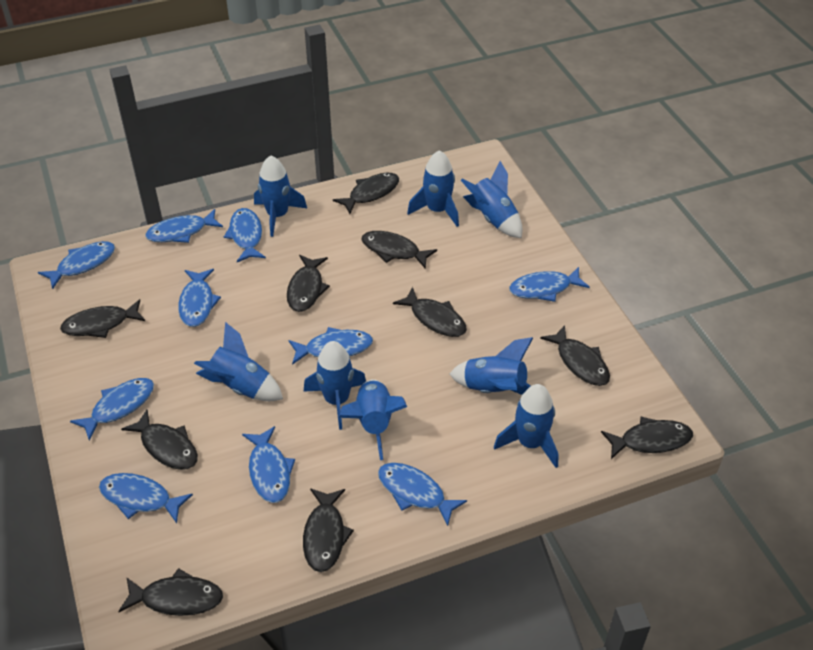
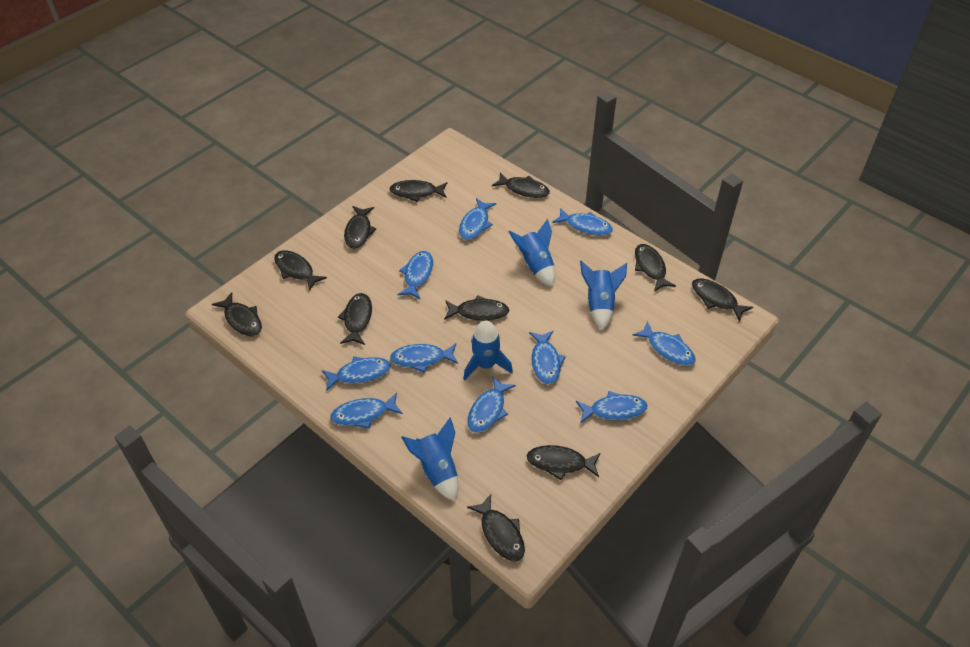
black fish: [60,299,145,338] [118,568,223,616] [121,409,198,470] [287,255,330,312] [303,488,354,572] [333,173,399,214] [361,231,437,268] [393,287,467,337] [540,325,610,386] [601,417,693,459] = 10 -> [212,292,262,336] [274,250,327,291] [338,293,372,345] [344,206,377,249] [389,180,447,202] [444,295,509,321] [467,494,525,562] [492,172,550,198] [527,445,601,480] [635,244,676,292] [692,279,753,322] = 11
blue rocket: [194,322,283,401] [254,155,307,237] [304,341,366,430] [339,379,407,460] [407,150,459,227] [449,337,533,395] [461,161,522,238] [494,384,558,468] = 8 -> [401,417,458,501] [464,320,513,380] [509,219,555,287] [580,260,627,330] = 4

